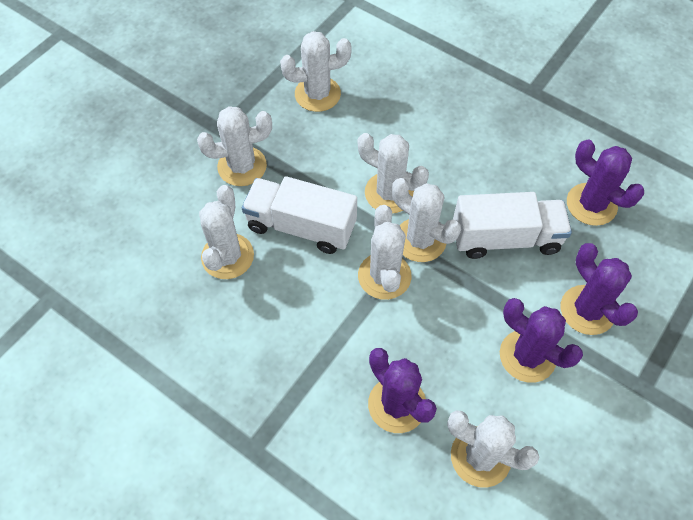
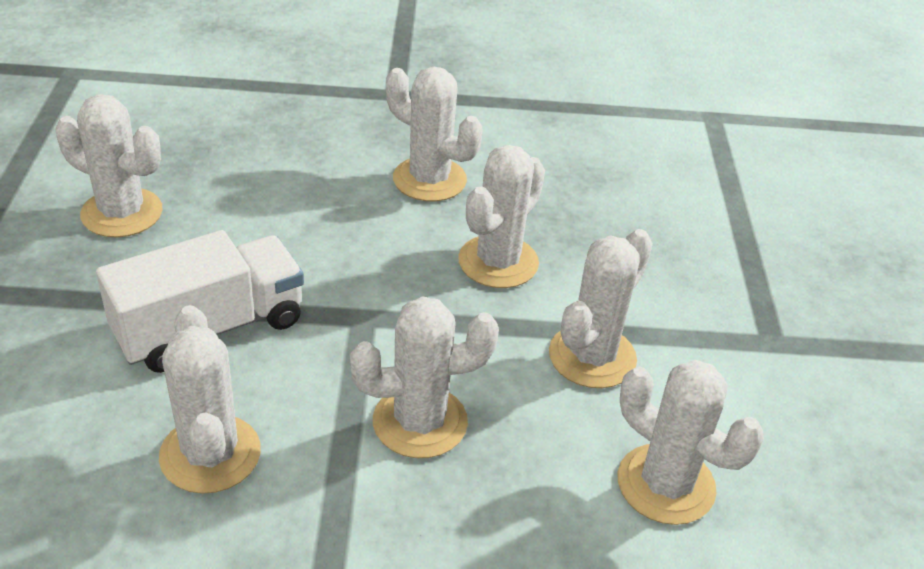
purple cactus: [368,348,437,433] [500,298,583,383] [561,243,638,335] [567,140,644,226] = 4 -> none = 0
white truck: [242,176,357,254] [453,192,572,259] = 2 -> [96,230,304,373] = 1

